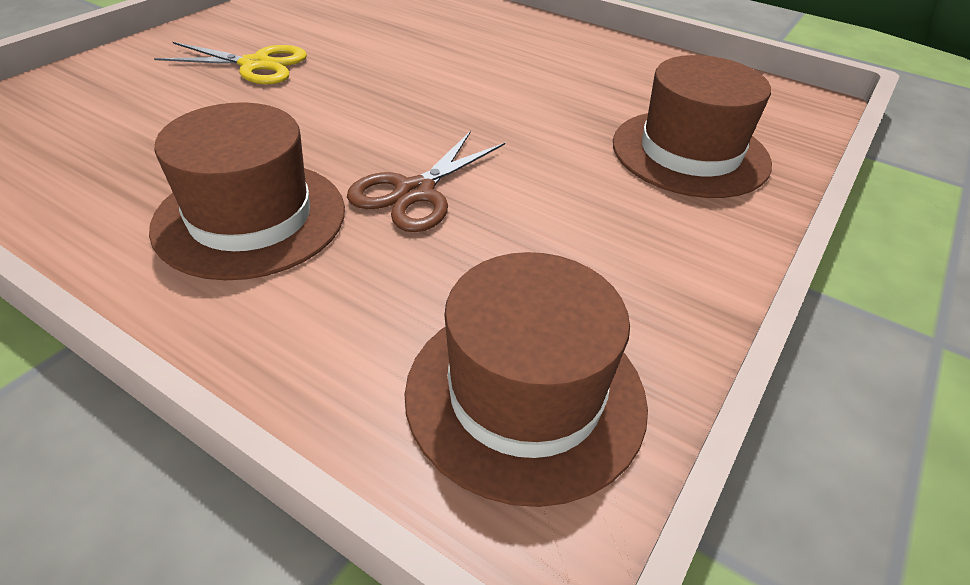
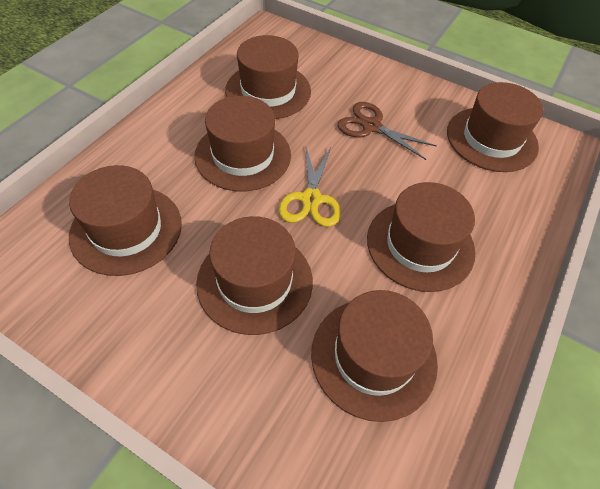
brown hat: [149,102,345,280] [405,252,648,507] [613,55,772,198] = 3 -> [69,165,182,276] [194,96,291,191] [196,216,313,335] [225,35,311,119] [311,290,438,422] [367,182,476,292] [447,82,543,172] = 7

